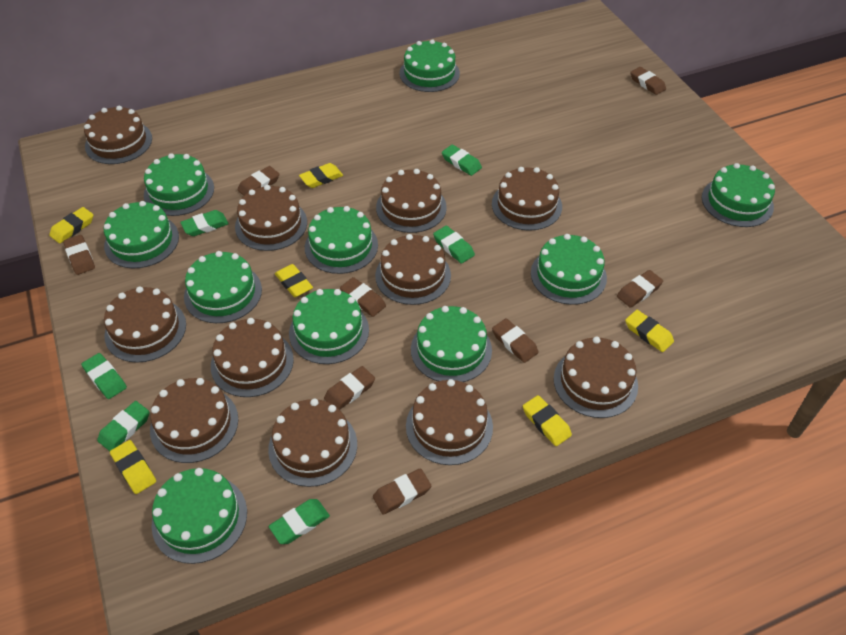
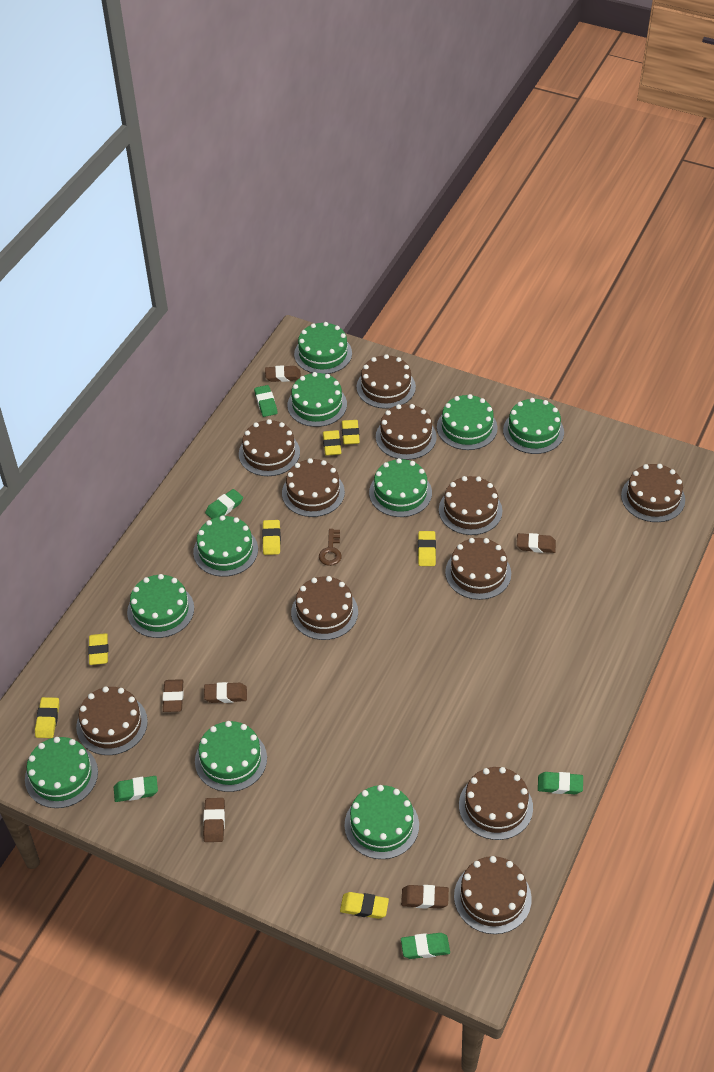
brown eraser: [63,235,95,275] [237,166,279,196] [324,366,375,410] [340,277,386,317] [373,468,431,515] [492,318,539,363] [617,270,663,308] [630,67,666,95] = 8 -> [163,679,184,712] [203,798,225,842] [204,682,247,703] [265,365,301,382] [401,885,449,909] [517,533,556,553] = 6
brown key: none = 0 -> [319,529,342,566] = 1
green eraser: [81,353,127,399] [97,401,150,451] [180,210,229,236] [269,499,330,544] [433,226,475,264] [442,144,482,176] = 6 -> [114,776,158,802] [205,489,243,519] [254,385,278,417] [401,933,450,959] [538,772,583,794] = 5
yellow eraser: [49,207,93,244] [110,440,156,494] [275,264,313,297] [299,163,343,188] [523,395,572,446] [625,310,674,352] = 6 -> [35,697,59,738] [88,633,108,665] [262,520,281,555] [323,430,341,456] [340,892,389,919] [342,420,360,445] [418,531,436,566] = 7

